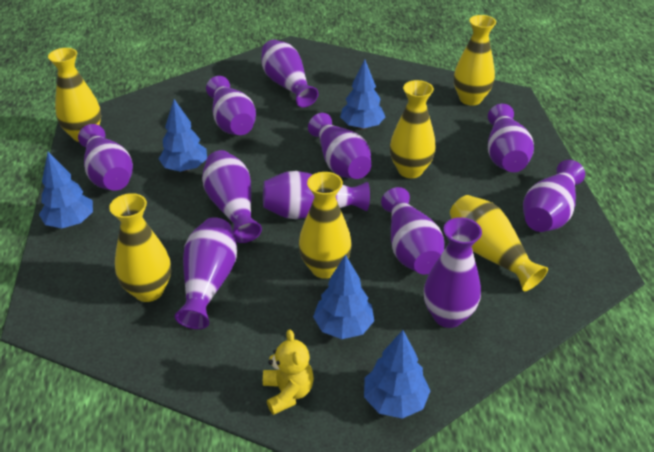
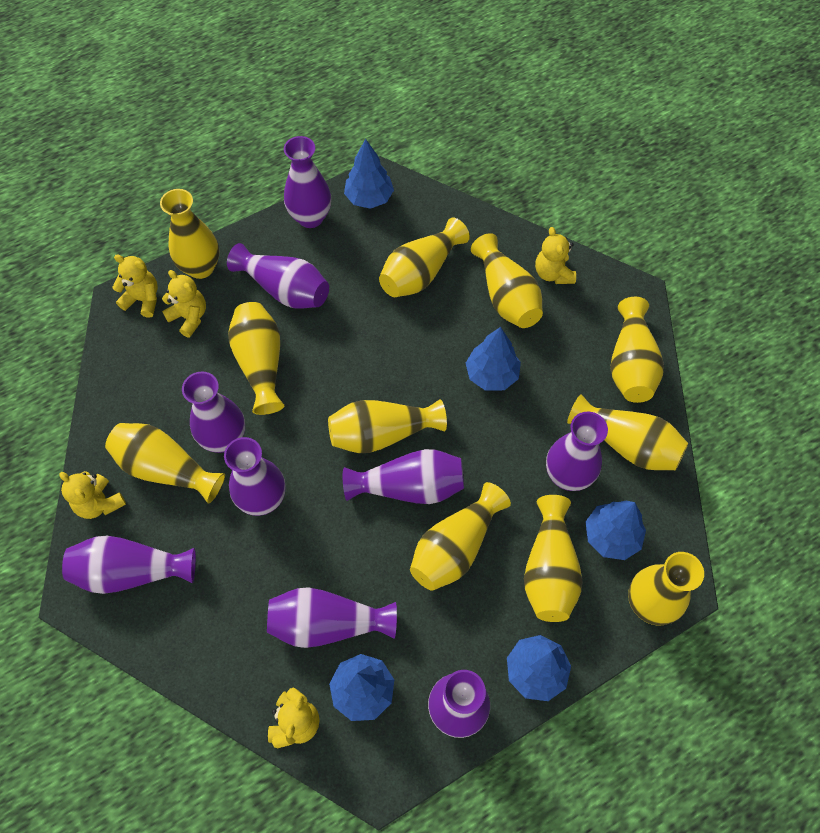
purple vase: [78,124,133,191] [175,217,237,329] [202,150,262,243] [206,76,256,135] [261,40,319,107] [263,171,370,219] [308,113,371,179] [381,187,445,275] [424,217,482,328] [488,104,534,172] [523,160,585,232] = 11 -> [62,536,196,594] [182,372,245,453] [224,437,285,516] [227,243,329,308] [267,587,397,648] [284,136,331,228] [343,449,464,504] [428,670,490,738] [546,412,608,491] = 9
yellow teddy bear: [263,330,314,415] = 1 -> [59,471,126,519] [113,254,158,318] [162,270,206,337] [268,688,320,749] [535,227,576,284] = 5
yellow vase: [48,48,101,142] [109,193,171,302] [299,172,352,279] [390,80,436,178] [450,195,548,291] [454,15,496,106] = 6 -> [105,423,225,504] [160,189,219,279] [228,302,284,415] [328,399,447,453] [379,218,470,297] [410,482,511,591] [471,233,543,328] [524,495,583,622] [567,394,688,470] [611,297,664,403] [628,552,704,625] = 11

